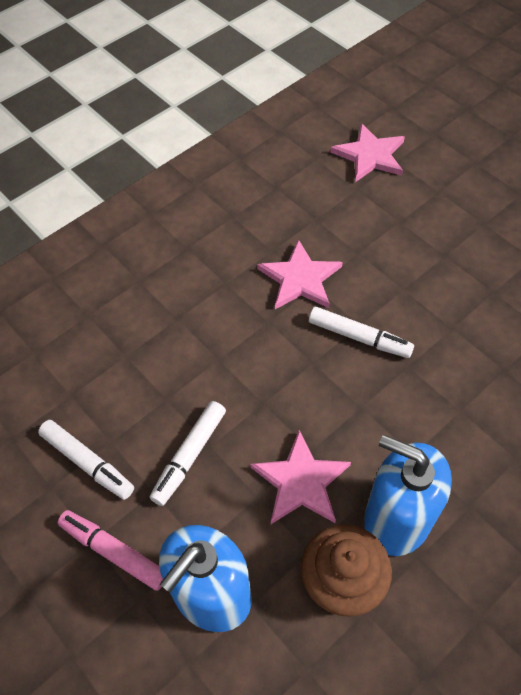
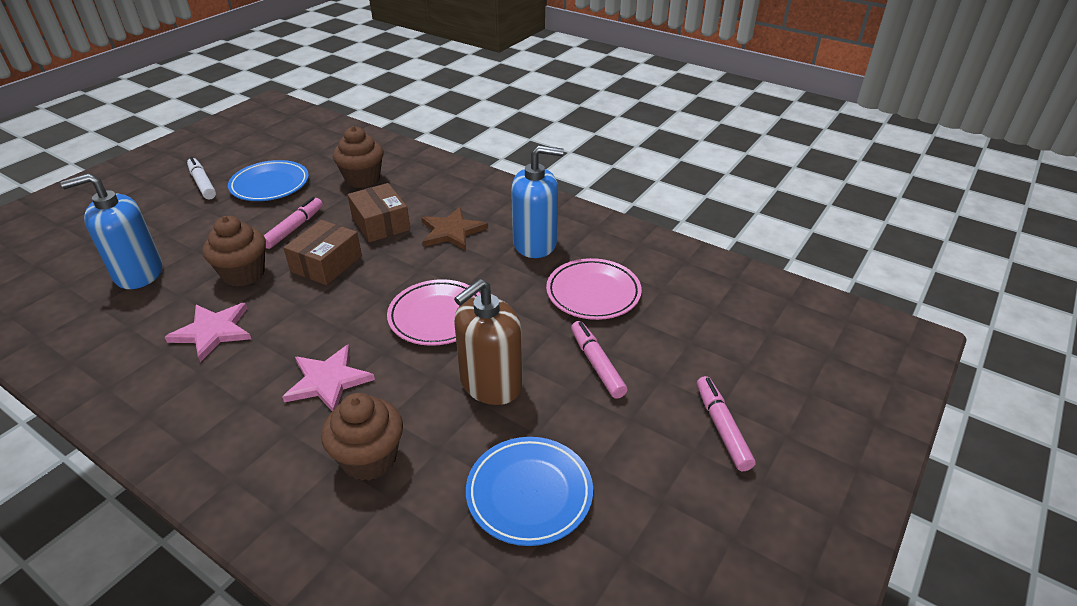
blue plate: none = 0 -> [228,160,309,201] [466,437,593,546] = 2
brown box: none = 0 -> [283,220,362,285] [348,183,410,242] = 2
brown cupcake: [301,524,392,617] = 1 -> [202,216,266,287] [321,393,403,481] [333,126,384,188] = 3
brown soap dispenser: none = 0 -> [454,279,523,405] = 1
brown star: none = 0 -> [421,207,488,251] = 1
pink marker: [58,510,163,591] = 1 -> [264,197,323,249] [571,321,627,399] [697,376,756,471] = 3
pink plate: none = 0 -> [387,279,481,346] [546,258,642,320] = 2
pink star: [250,430,351,524] [257,239,343,309] [330,123,405,182] = 3 -> [165,303,251,362] [282,344,375,411] = 2
white marker: [38,420,134,500] [150,401,226,506] [309,307,414,358] = 3 -> [187,157,216,199] = 1

